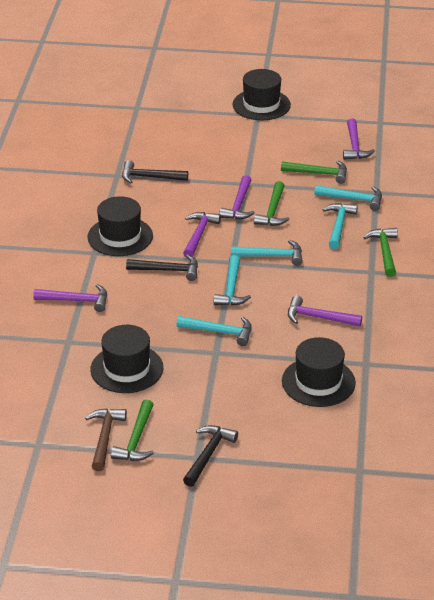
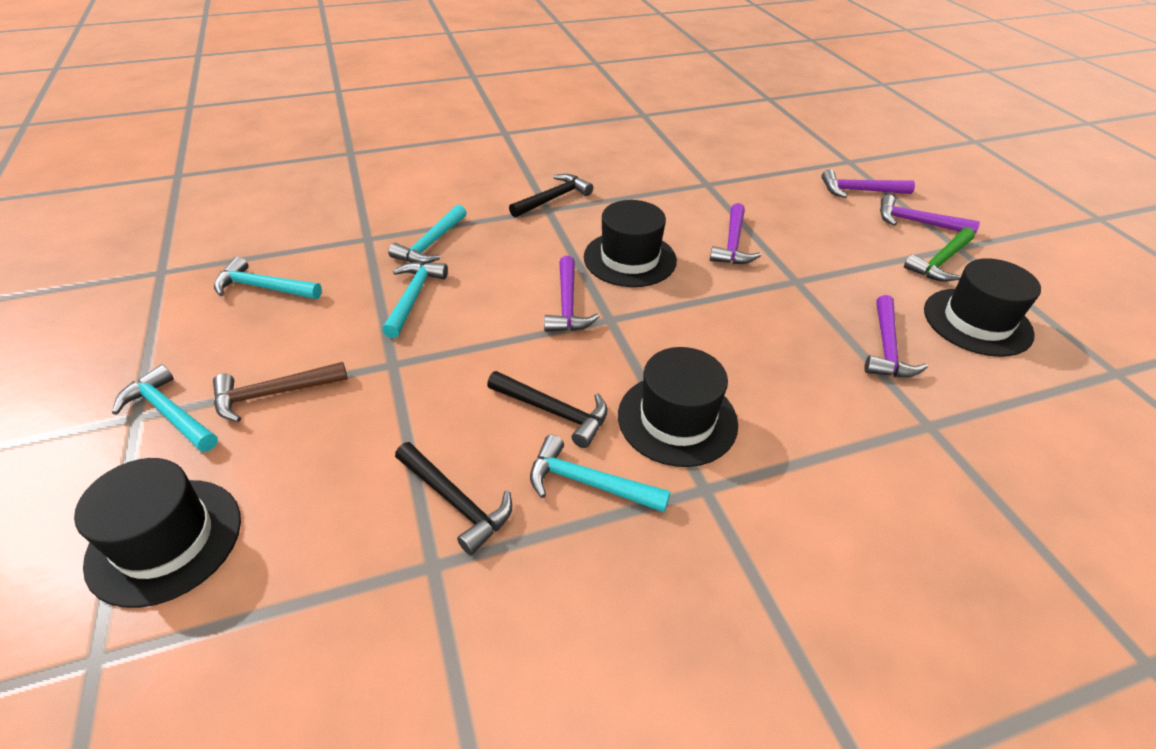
green hammer: [111,400,154,461] [254,181,289,226] [281,160,347,184] [363,228,398,277] = 4 -> [904,228,975,281] = 1

